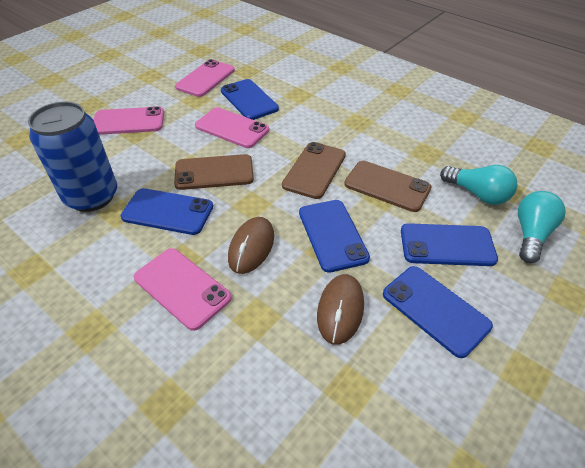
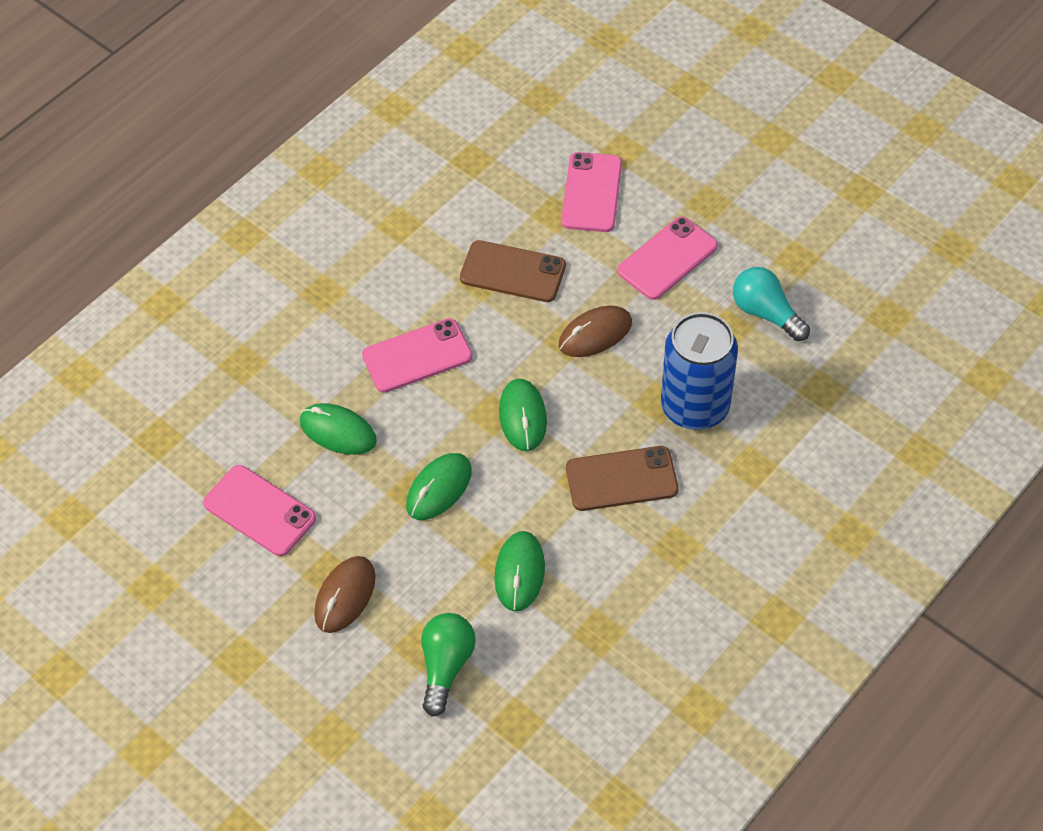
blue phone: [121,188,213,235] [221,79,279,120] [299,200,370,273] [383,266,493,358] [401,223,498,266] = 5 -> none = 0
brown phone: [174,154,254,190] [282,142,346,199] [344,161,432,212] = 3 -> [460,240,566,302] [566,446,678,511] = 2
green light bulb: none = 0 -> [422,613,476,716] = 1
green mouse: none = 0 -> [300,403,377,455] [406,453,472,520] [494,531,545,612] [499,379,547,451] = 4
turquoise light bulb: [440,165,518,205] [518,191,566,263] = 2 -> [733,267,810,341] = 1

